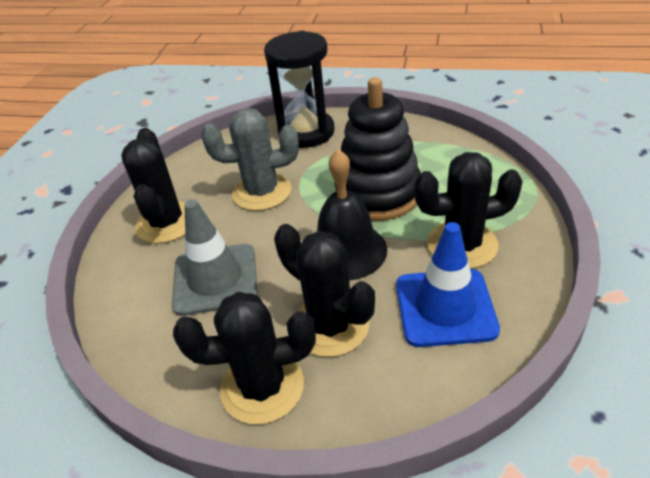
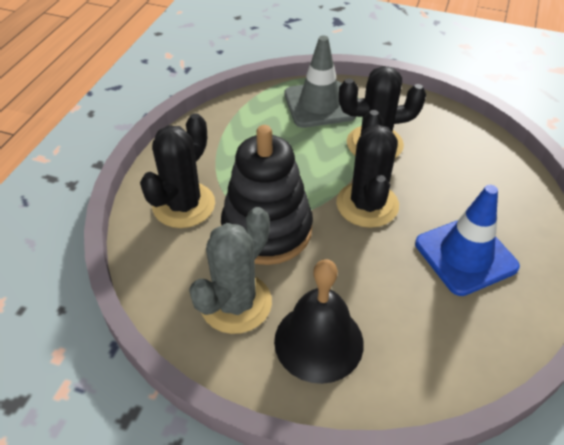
black cactus: [121,128,185,244] [173,292,316,424] [274,224,375,357] [414,152,523,269] = 4 -> [140,113,215,228] [336,110,399,228] [339,66,426,158] = 3
black hourglass: [264,31,335,148] = 1 -> none = 0

